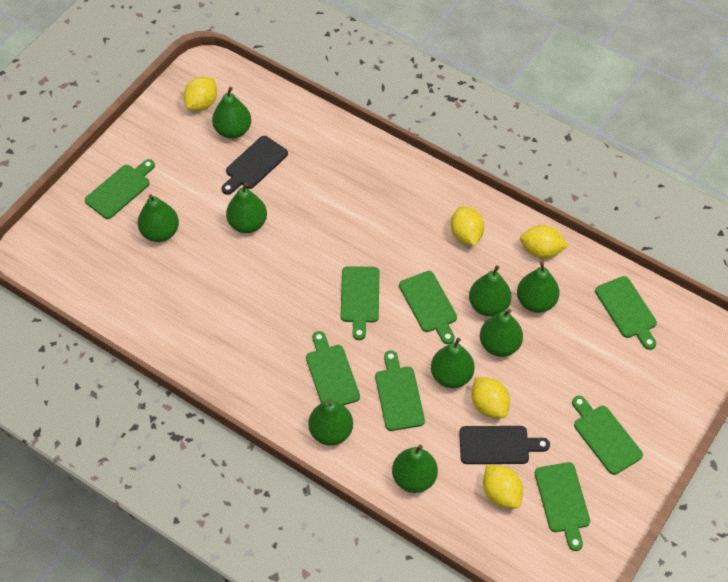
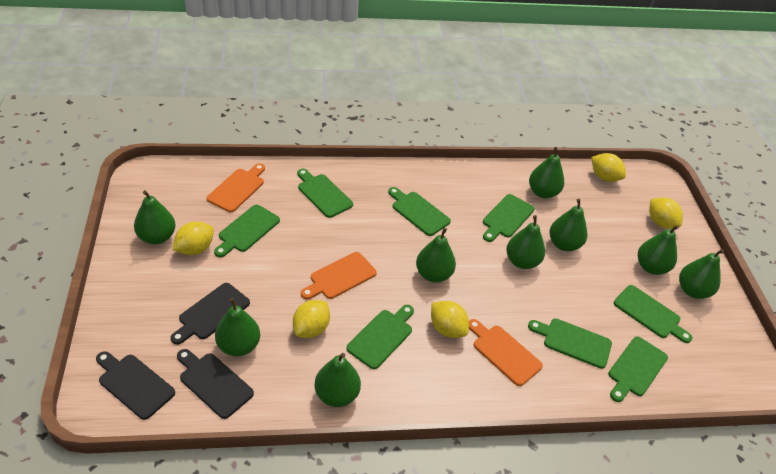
black cutting board: [221,136,288,195] [459,426,550,464] = 2 -> [96,351,175,420] [171,283,250,345] [177,349,254,419] = 3
orange cutting board: none = 0 -> [207,164,265,212] [301,252,377,299] [469,319,543,386] = 3

